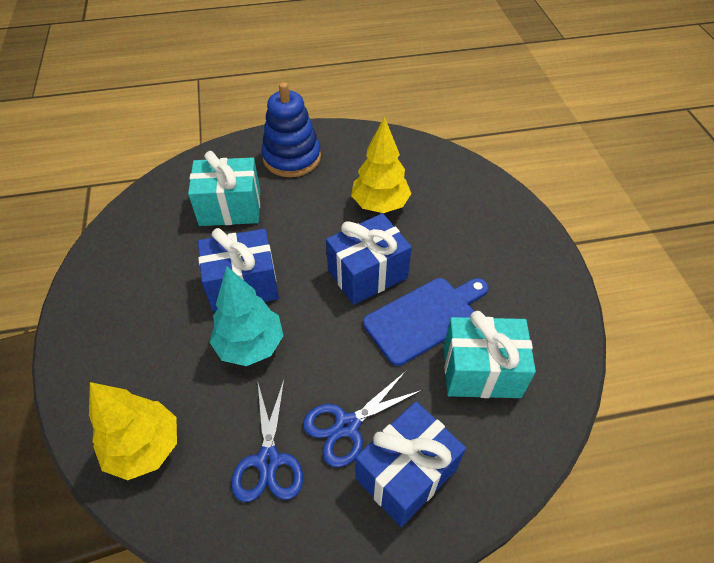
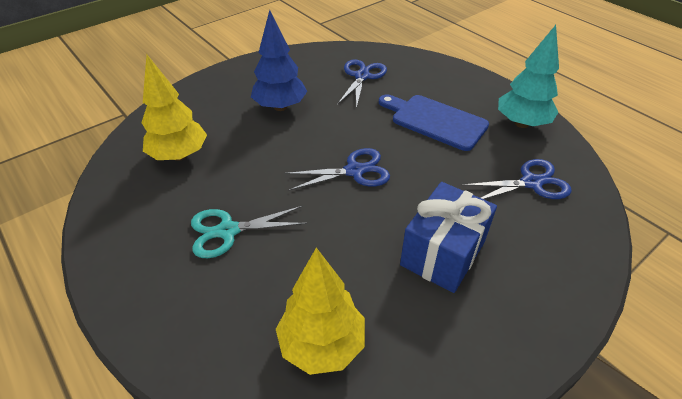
blue gift: [198,228,279,312] [326,213,412,305] [355,401,466,527] = 3 -> [400,182,497,293] = 1
blue scissors: [231,380,303,502] [303,371,423,467] = 2 -> [284,148,390,191] [337,59,387,109] [461,159,572,199] = 3
blue stacking toy: [262,82,321,177] = 1 -> none = 0
blue tree: none = 0 -> [251,10,307,111] = 1
turquoise gift: [188,151,260,226] [444,311,536,398] = 2 -> none = 0
turquoise scissors: none = 0 -> [191,206,307,258] = 1

